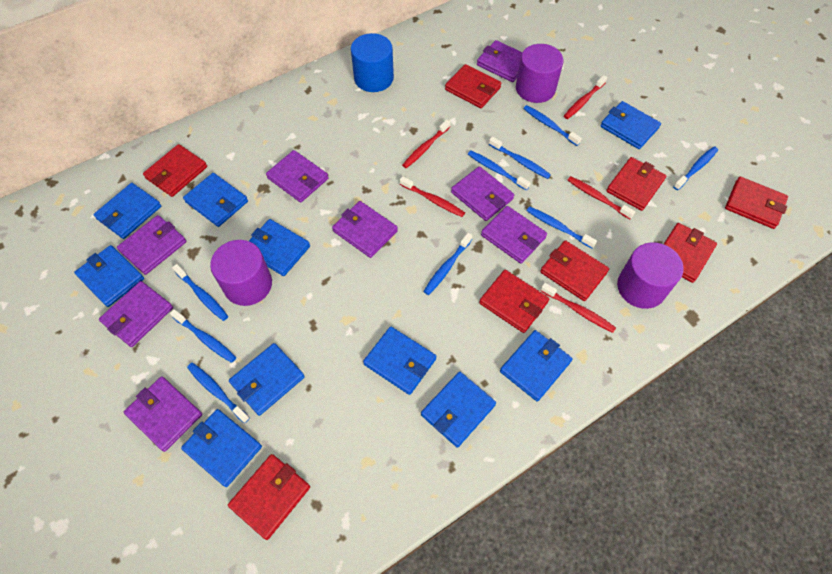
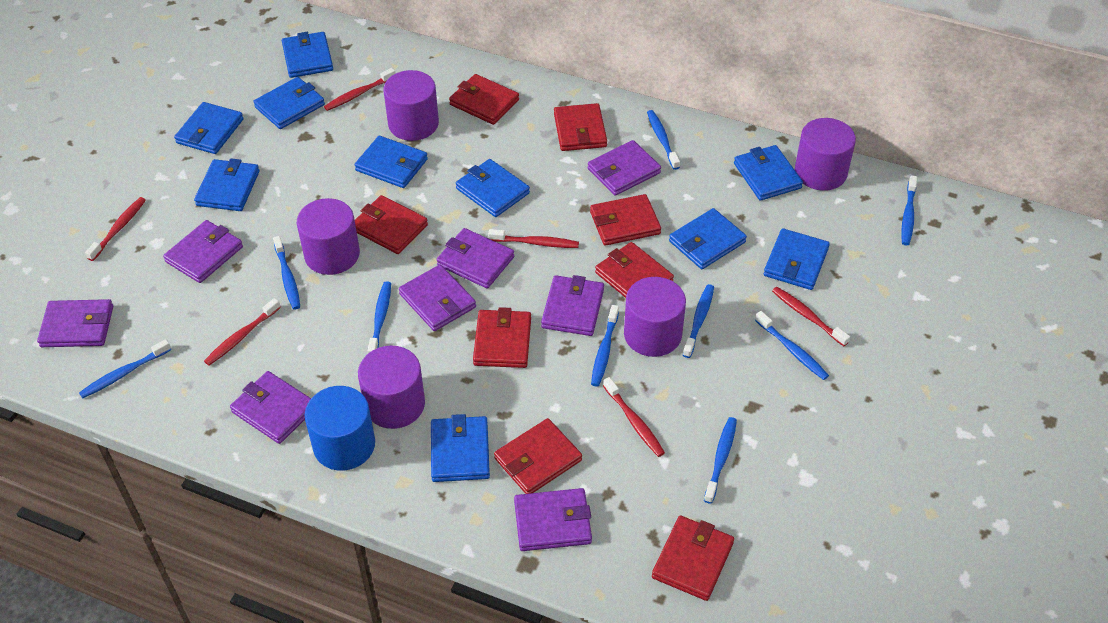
purple cylinder: [210,240,272,306] [516,44,564,103] [617,242,684,309] = 3 -> [297,198,360,275] [358,345,425,429] [384,70,439,141] [624,277,686,357] [795,118,856,191] = 5
red toothbrush: [400,176,465,217] [402,119,451,168] [541,283,616,333] [564,75,607,119] [568,176,635,219] = 5 -> [85,197,146,261] [204,298,281,365] [324,68,396,111] [488,229,579,248] [603,377,665,457] [772,287,850,346] = 6

